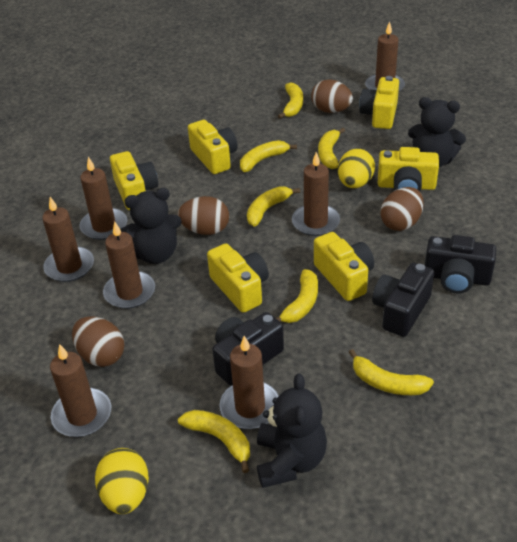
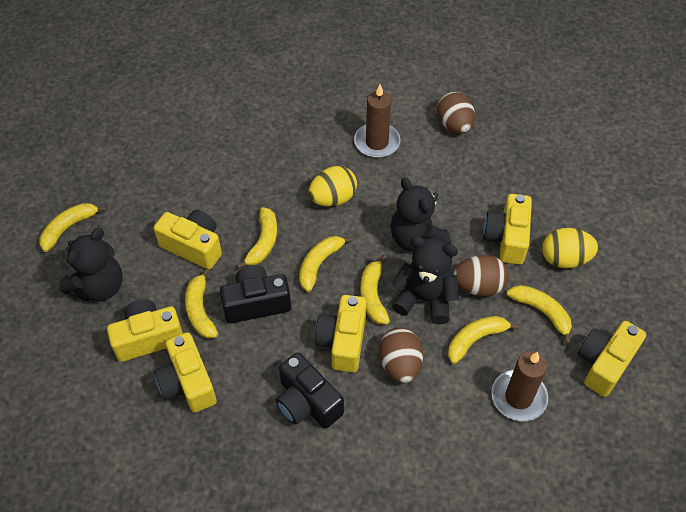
black camera: [212,312,284,386] [372,263,434,337] [425,235,497,293] = 3 -> [220,265,291,324] [276,352,344,429] = 2
brown candle: [42,197,94,282] [50,344,111,437] [80,157,127,240] [103,221,155,309] [220,336,278,429] [292,152,340,236] [365,21,405,93] = 7 -> [354,84,400,158] [491,351,548,421] = 2
brown egg: [72,316,124,367] [178,196,229,235] [311,79,353,113] [380,187,424,231] = 4 -> [379,327,423,383] [436,91,475,134] [453,255,509,296] = 3

